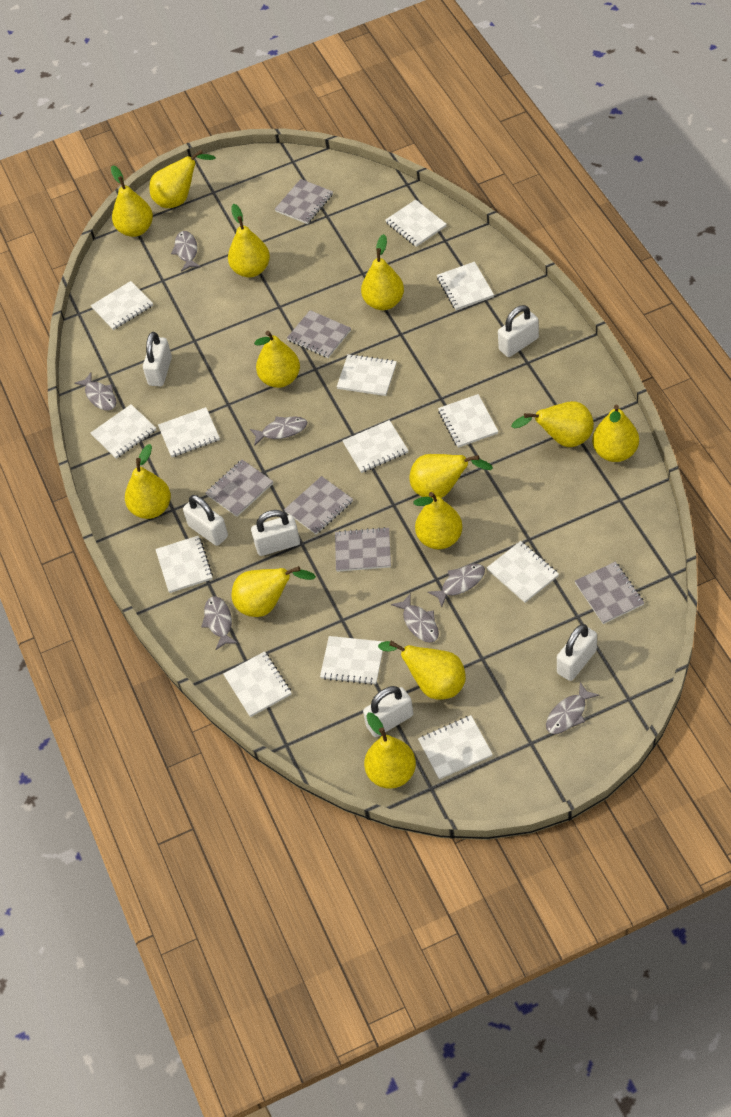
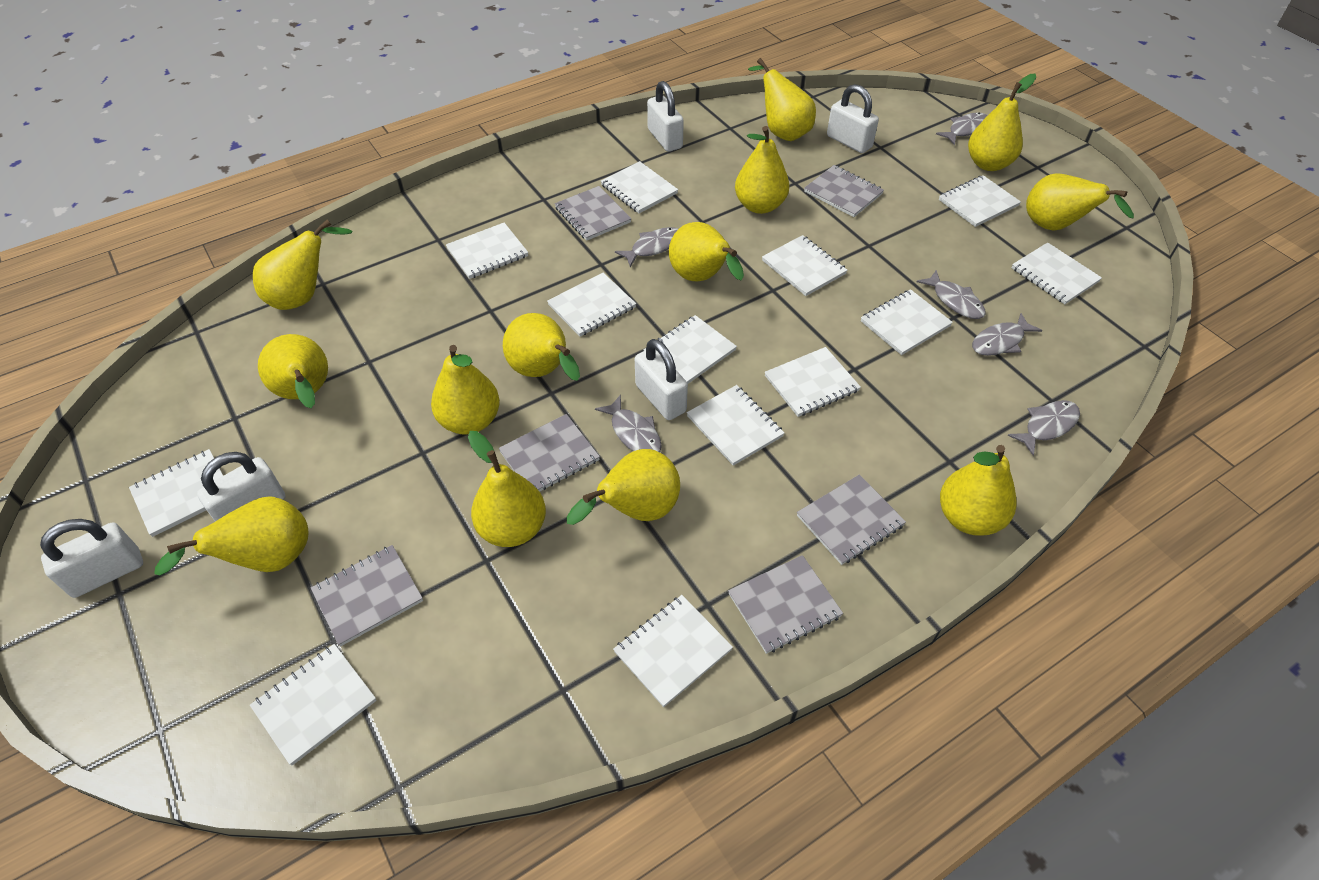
grey fish: [74,373,117,410] [171,231,201,272] [201,596,238,650] [250,416,307,446] [391,593,439,643] [428,564,485,607] [546,682,599,734] = 7 -> [595,395,662,452] [615,227,678,267] [917,270,986,319] [936,112,987,145] [972,313,1042,356] [1007,400,1080,456] = 6
white padlock: [143,332,172,386] [183,495,228,546] [251,510,300,556] [363,686,413,737] [498,305,539,357] [557,624,597,681] = 6 -> [40,519,143,598] [197,452,285,521] [635,339,688,420] [647,81,684,152] [827,84,879,153] = 5

